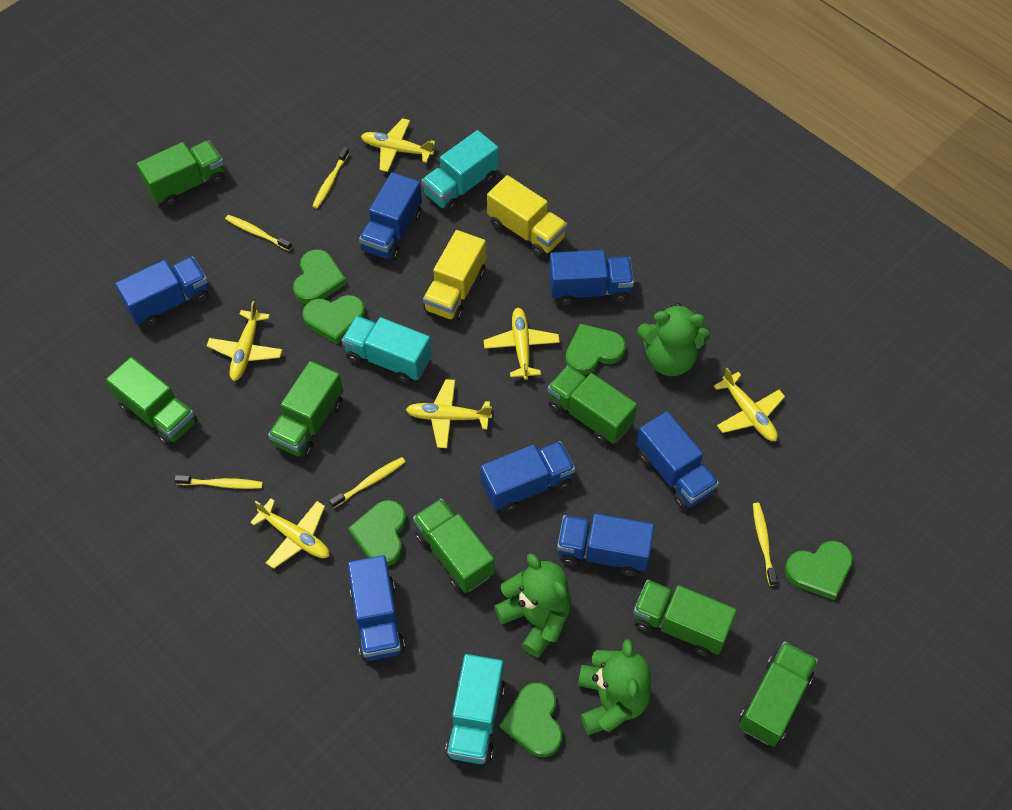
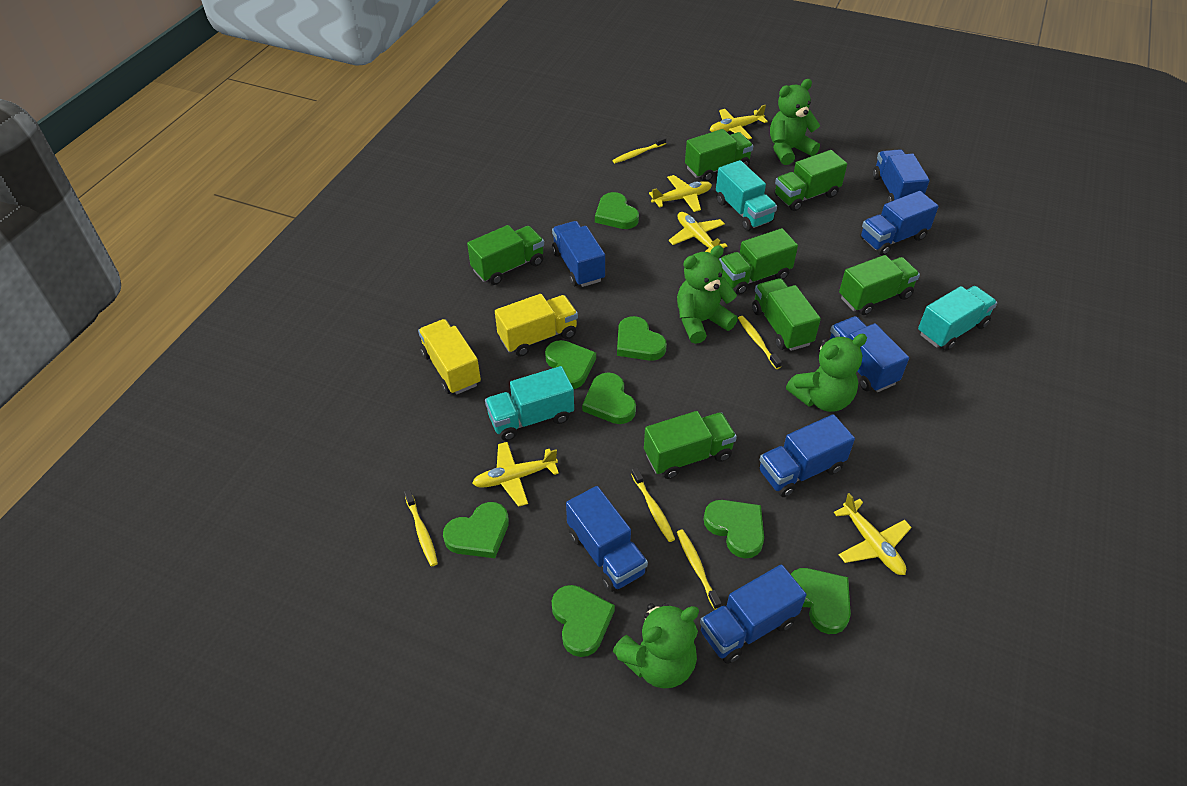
green heart: [293,249,347,304] [302,295,365,344] [348,500,406,566] [500,683,562,757] [565,324,626,375] [785,541,853,600] = 6 -> [443,502,509,558] [545,340,596,389] [552,585,615,657] [582,372,636,424] [595,192,639,229] [617,316,667,361] [704,500,764,558] [791,568,851,634] = 8
green teddy bear: [494,554,571,657] [578,639,651,735] [637,303,710,376] = 3 -> [613,603,699,689] [677,245,738,344] [770,79,820,165] [786,334,867,412] = 4
yellow plane: [207,301,283,381] [250,498,330,569] [361,118,435,172] [406,379,492,448] [484,308,560,380] [714,368,785,441] = 6 -> [472,442,559,507] [649,175,712,212] [668,212,727,253] [710,105,768,140] [834,493,912,575] = 5

